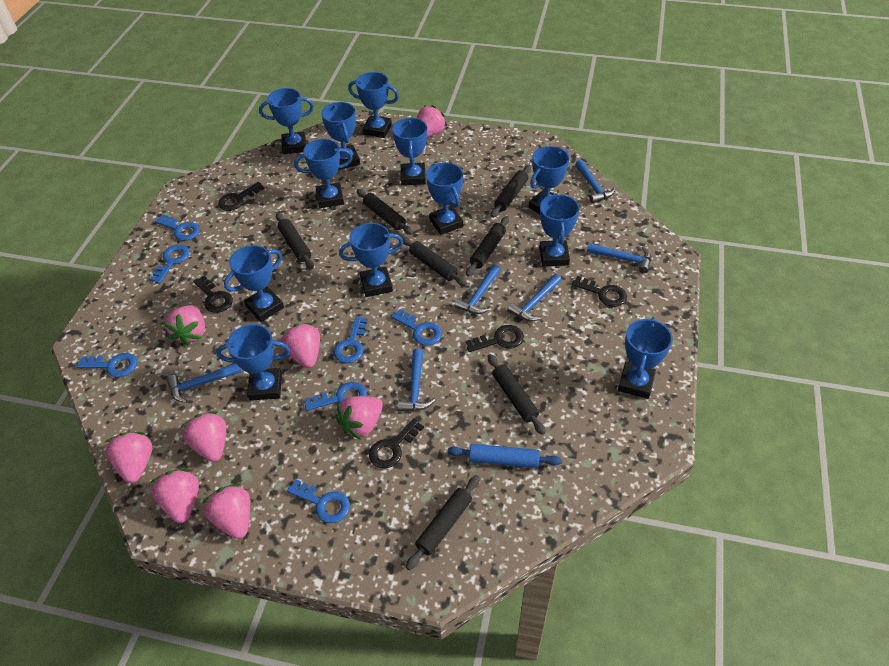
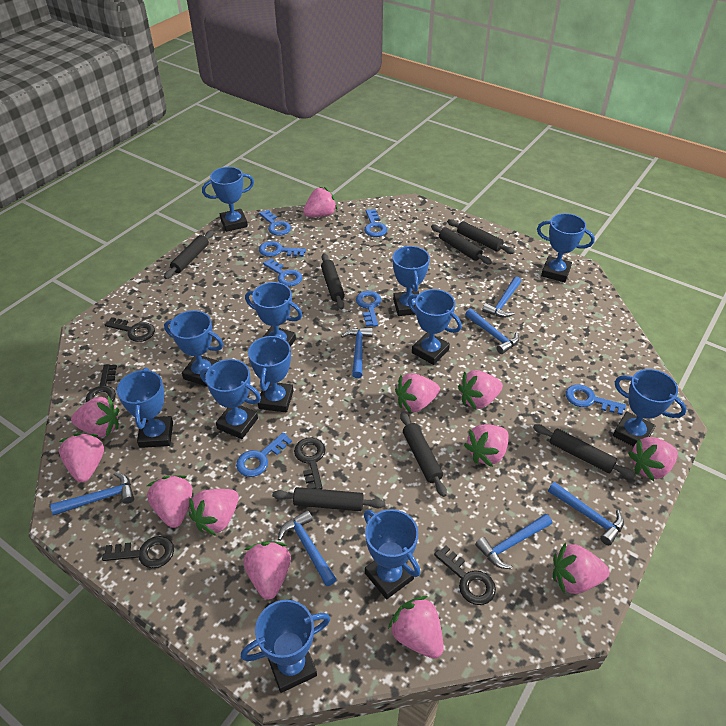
blue hammer: [166,363,242,403] [398,349,435,411] [454,264,501,314] [507,274,562,322] [575,160,616,203] [587,243,651,274] = 6 -> [50,472,134,515] [278,510,337,586] [341,328,373,378] [465,309,519,354] [475,514,552,569] [482,276,521,318] [548,482,624,545] = 7
blue rolling pin: [448,444,562,468] = 1 -> none = 0
pink strawberry: [105,432,153,483] [150,469,199,523] [163,305,205,346] [181,411,226,462] [202,484,250,539] [280,323,320,368] [336,396,383,440] [417,105,447,138] = 8 -> [59,433,104,483] [71,395,119,437] [147,475,192,528] [189,489,239,536] [243,541,291,600] [303,187,337,217] [388,596,444,659] [395,373,440,413] [458,370,503,410] [464,424,509,467] [553,542,609,594] [628,437,678,481] = 12

